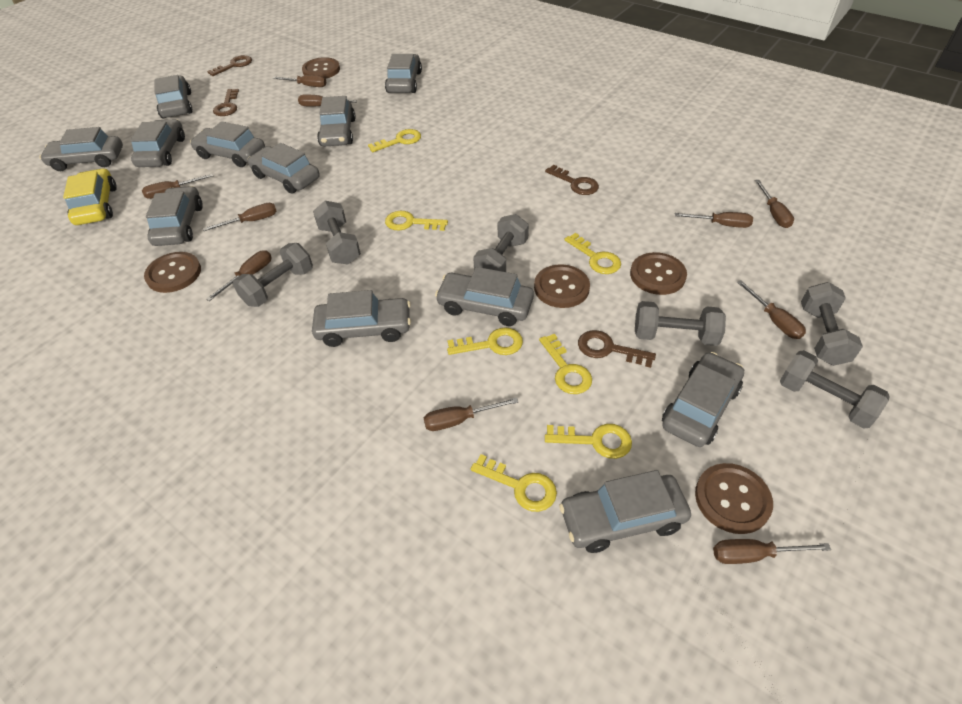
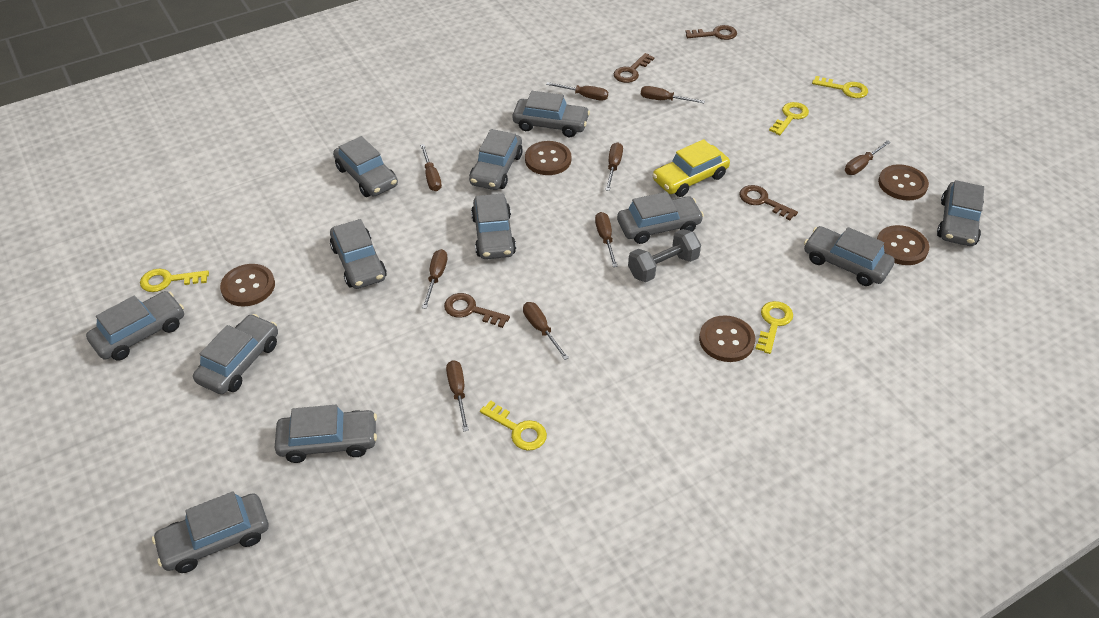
brown screwdriver: [142,174,213,199] [203,203,277,231] [206,250,272,301] [272,75,326,87] [298,94,357,107] [424,398,518,431] [675,212,753,228] [713,539,831,564] [737,280,806,339] [755,180,794,228] = 10 -> [420,144,442,191] [422,249,447,309] [446,360,469,432] [523,302,569,360] [546,82,608,101] [595,212,618,267] [605,142,623,191] [641,86,705,103] [845,140,891,175] = 9
grey dumbbell: [233,243,313,307] [313,201,361,265] [473,214,529,272] [635,301,726,346] [780,350,890,429] [801,282,863,366] = 6 -> [628,229,701,282] = 1
yellow key: [368,129,421,152] [385,211,448,231] [447,327,523,355] [471,454,557,512] [539,334,592,394] [545,424,632,459] [565,233,621,274] = 7 -> [140,269,209,292] [480,400,547,451] [755,301,793,354] [769,102,809,135] [812,76,868,98] = 5

